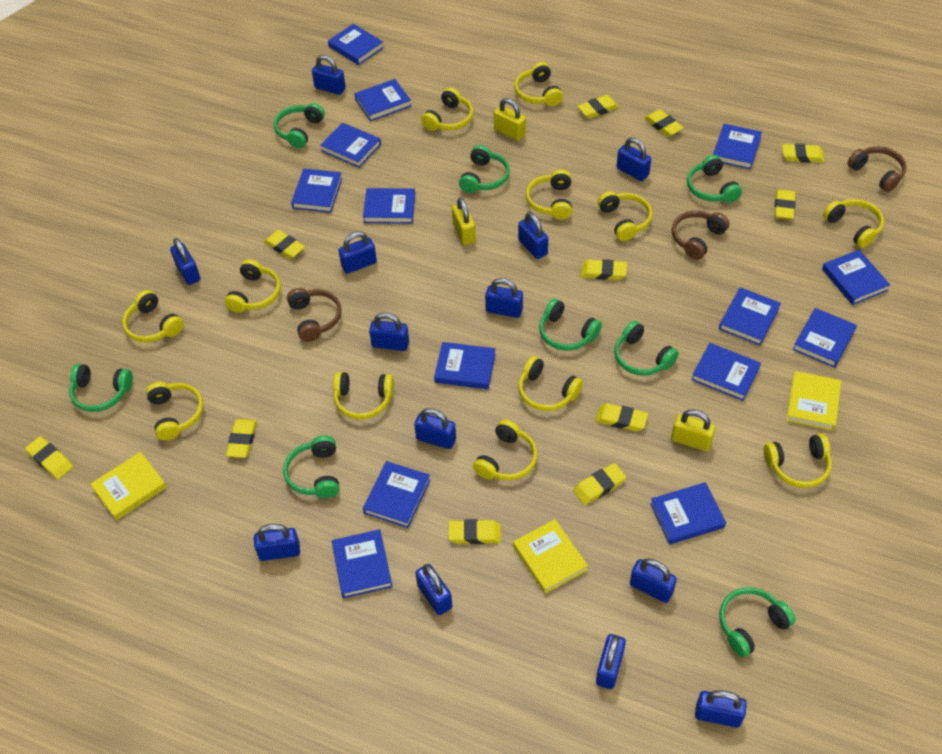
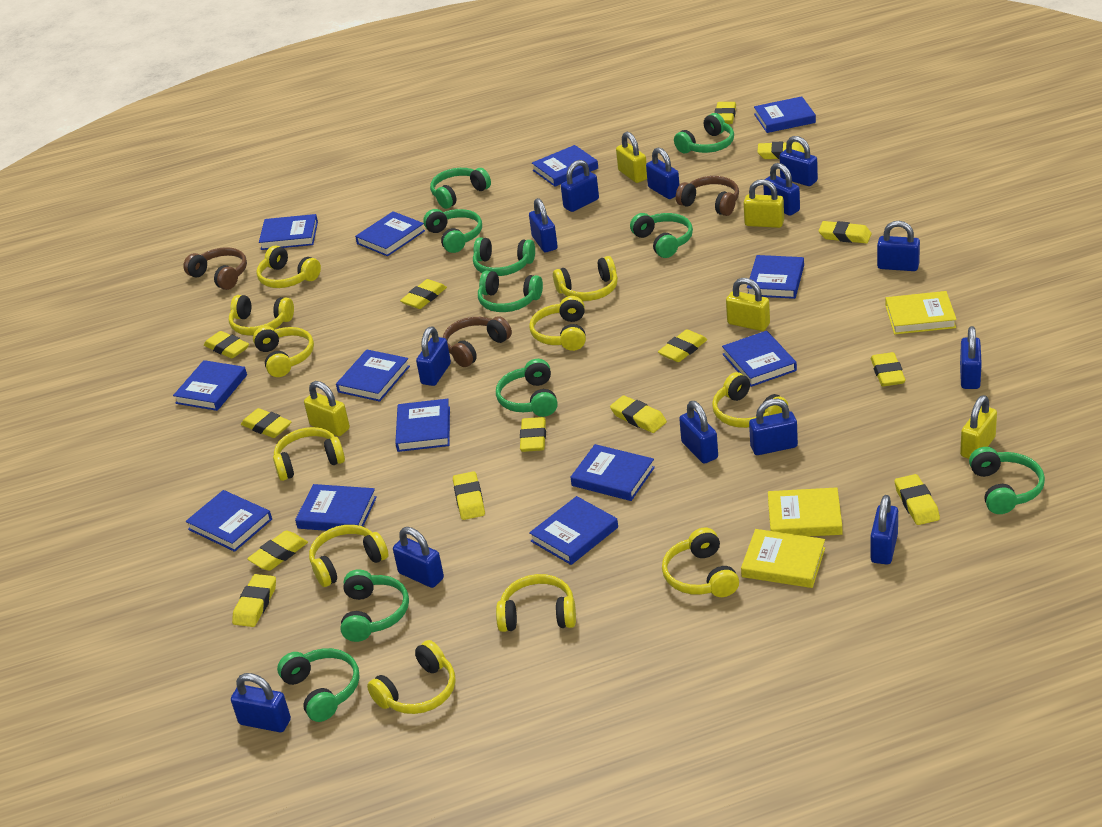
blue book: [291,169,342,213] [320,123,381,168] [328,24,384,65] [332,529,393,598] [354,79,411,121] [363,188,415,224] [363,461,430,528] [434,342,496,389] [650,482,726,545] [691,343,761,401] [713,124,762,169] [719,287,781,345] [793,308,857,368] [822,250,890,305] = 14 -> [173,360,247,411] [185,490,272,552] [259,214,318,250] [295,484,377,531] [336,350,410,402] [355,211,425,256] [395,399,450,452] [529,496,618,565] [532,145,598,187] [571,444,655,501] [722,331,797,387] [747,255,804,299] [754,96,816,133] = 13
green headphones: [69,364,133,412] [274,103,325,148] [283,435,339,498] [459,145,510,193] [539,298,602,351] [614,321,679,376] [687,155,742,203] [719,587,795,657] = 8 -> [277,648,360,722] [340,569,409,642] [423,209,482,253] [430,168,491,209] [473,237,535,276] [478,271,543,312] [496,359,558,417] [630,213,693,258] [674,113,734,153] [969,447,1045,514] = 10
yellow eraser: [25,436,73,479] [226,419,257,458] [264,230,305,259] [448,519,501,544] [573,463,626,505] [578,95,619,119] [581,259,627,280] [595,403,648,431] [644,109,684,137] [774,189,796,219] [782,144,824,163] = 11 -> [204,331,249,359] [232,574,276,627] [241,408,292,438] [247,530,308,571] [400,279,447,309] [453,471,485,520] [520,417,546,452] [610,395,667,433] [658,329,707,362] [714,102,736,124] [757,142,805,159] [818,221,872,243] [871,352,906,386] [895,474,940,525] = 14
yellow headphones: [122,290,184,342] [146,382,203,440] [224,259,281,313] [333,372,394,420] [421,88,473,131] [473,419,538,481] [514,62,563,106] [518,356,583,411] [526,170,572,220] [598,191,652,241] [764,434,832,488] [823,199,884,248] = 12 -> [229,295,294,335] [253,326,314,377] [256,245,321,288] [273,427,345,481] [309,525,388,587] [367,640,455,714] [496,574,576,632] [529,296,586,351] [553,256,618,301] [662,527,739,597] [712,372,788,428] = 11
yellow padlock: [452,197,476,245] [494,98,526,141] [671,409,715,451] = 3 -> [304,381,350,436] [616,132,647,183] [726,278,770,331] [744,179,784,228] [960,395,997,459] = 5

